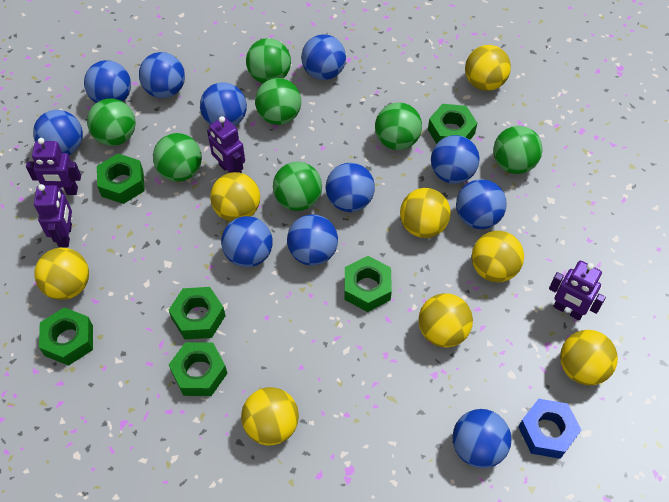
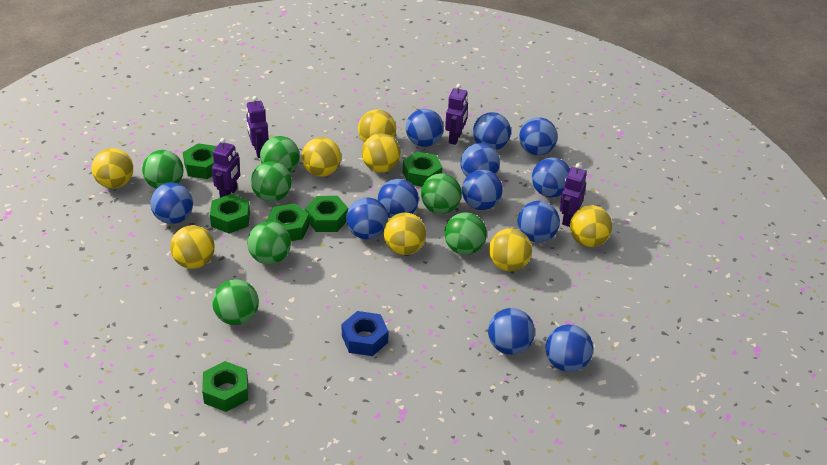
blue ball: [33,110,83,155] [84,60,131,103] [139,52,185,98] [200,82,247,126] [221,216,273,267] [287,214,338,266] [301,34,346,80] [326,163,375,212] [431,135,479,184] [452,409,512,468] [456,179,507,229] = 11 -> [150,183,193,224] [346,197,388,239] [378,179,419,218] [406,109,444,147] [461,143,500,177] [462,170,503,210] [473,112,511,150] [488,308,535,355] [518,201,560,243] [519,117,558,156] [532,157,570,197] [545,324,593,372] = 12

